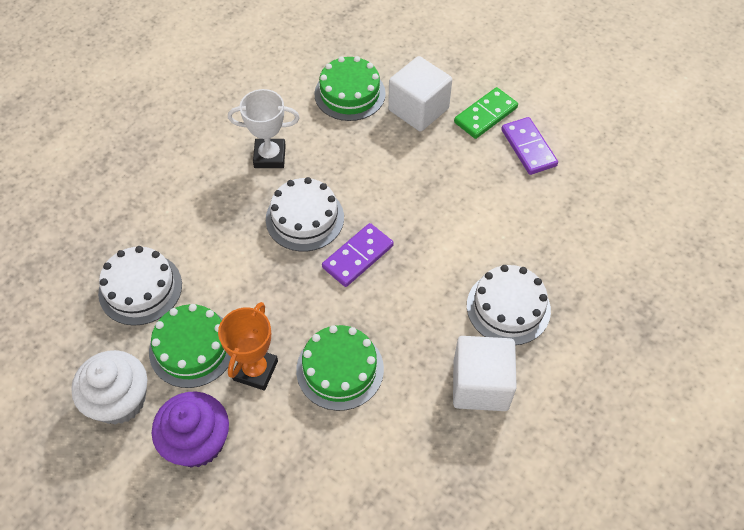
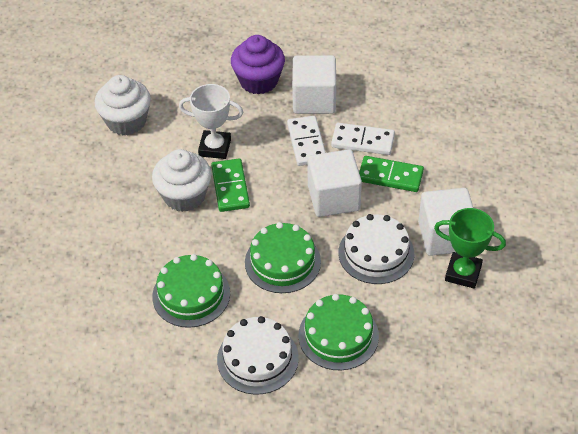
green domino: [454,87,518,139] = 1 -> [211,159,250,212] [359,156,424,192] = 2
green trophy: none = 0 -> [434,208,506,289] = 1
orange trophy: [218,302,278,391] = 1 -> none = 0
purple domino: [322,223,394,287] [501,117,558,175] = 2 -> none = 0
white cake: [98,246,182,326] [266,177,344,251] [467,265,551,345] = 3 -> [217,316,299,395] [338,214,414,284] = 2
white cube: [388,56,452,131] [453,336,517,411] = 2 -> [292,55,336,114] [307,149,362,217] [418,188,473,256] = 3
white cupcake: [71,350,147,425] = 1 -> [94,75,151,135] [152,149,212,212] = 2
white domino: none = 0 -> [287,116,326,166] [331,123,395,155] = 2

